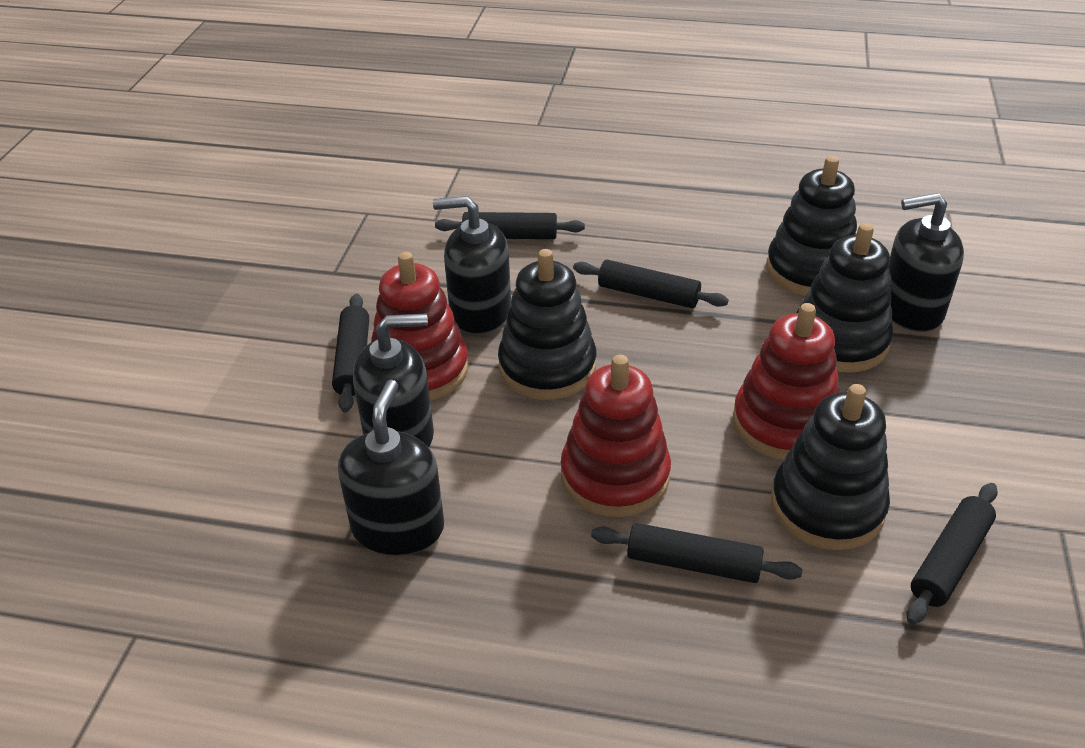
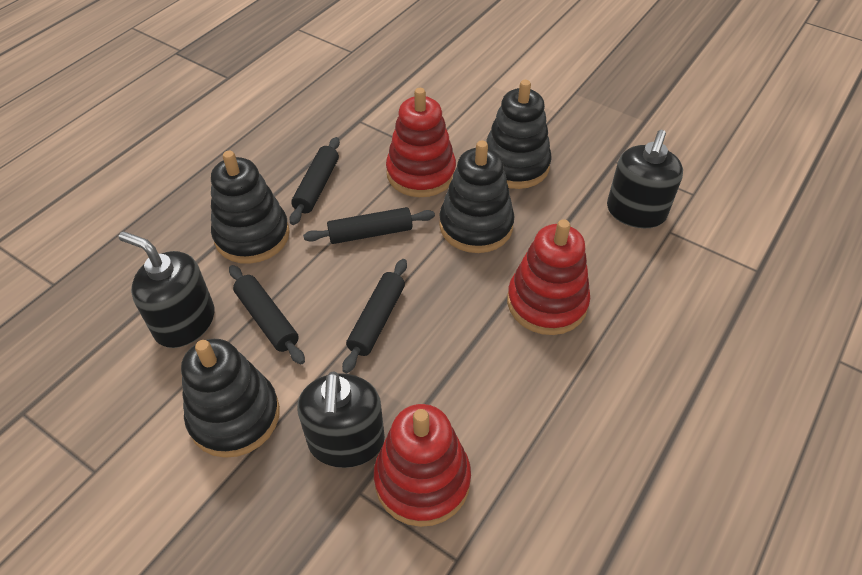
black rolling pin: [332,294,369,412] [435,212,585,239] [573,260,729,308] [591,523,802,583] [907,483,998,625] = 5 -> [229,265,305,364] [289,137,340,225] [303,207,435,244] [342,259,407,373] = 4
black soap dispenser: [338,380,444,556] [353,314,434,447] [433,196,511,334] [888,193,964,332] = 4 -> [119,231,214,348] [297,371,385,468] [607,130,683,228] = 3

